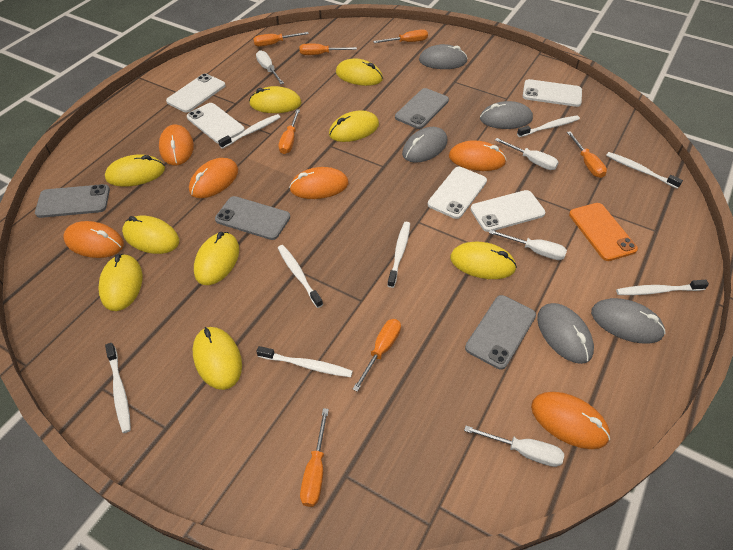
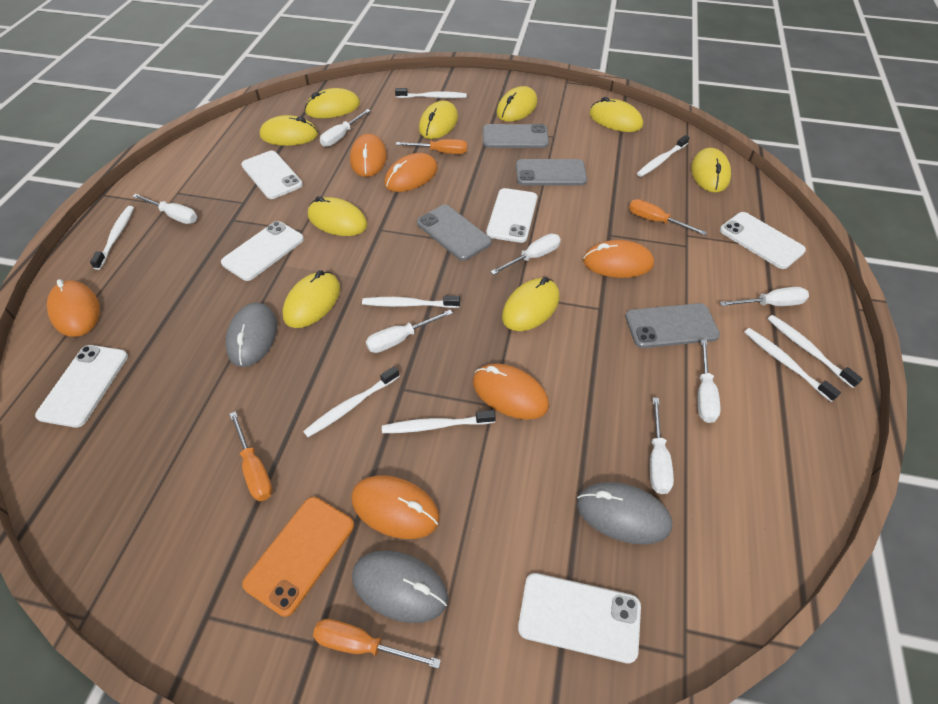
grey mouse: [402,127,447,163] [419,44,468,69] [480,101,533,129] [537,303,594,364] [591,298,666,343] = 5 -> [226,302,277,367] [352,551,448,623] [577,482,672,545] = 3
orange screwdriver: [253,32,309,47] [279,109,300,154] [300,44,357,55] [300,408,329,507] [353,319,401,392] [373,29,428,43] [567,131,607,178] = 7 -> [230,411,273,501] [313,619,441,669] [396,139,467,154] [629,199,707,235] = 4
white phone: [166,73,226,112] [187,103,245,144] [428,167,487,219] [470,190,546,232] [523,79,582,107] = 5 -> [35,345,128,427] [221,221,304,281] [241,151,303,199] [486,188,537,243] [518,573,641,663] [720,212,806,269] = 6
white screwdriver: [256,50,284,84] [464,425,564,467] [489,230,567,260] [495,138,559,170] = 4 -> [132,194,197,224] [320,109,370,147] [366,310,453,353] [490,234,561,275] [650,397,674,494] [698,339,720,423] [720,287,809,306] = 7

